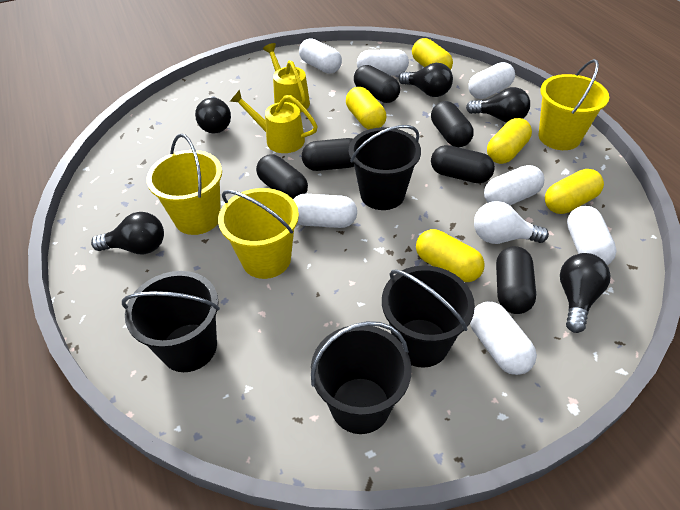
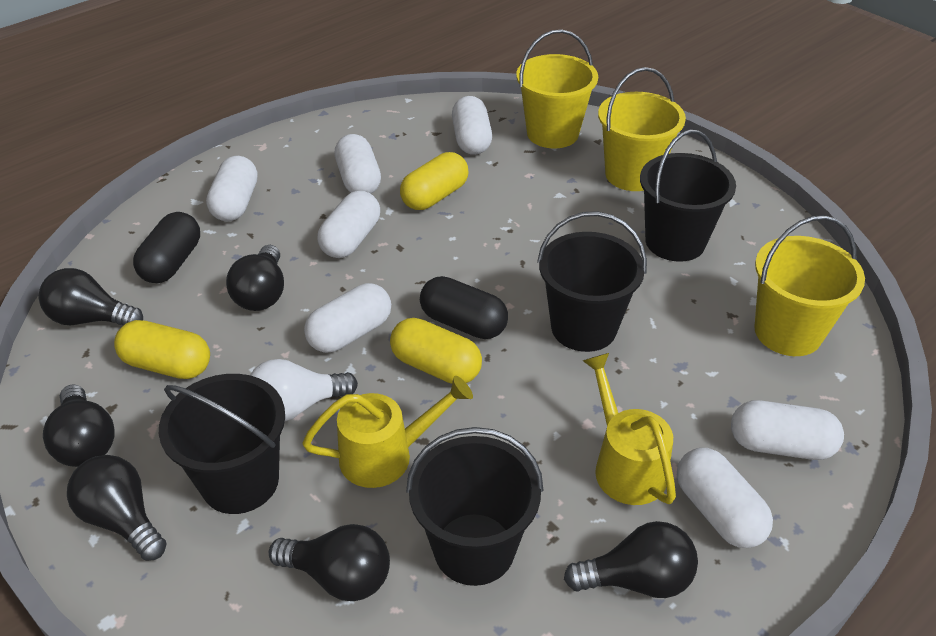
black capsule: [256,155,308,199] [302,138,354,171] [354,65,400,103] [431,101,474,147] [431,145,495,183] [496,246,536,314] = 6 -> [133,212,200,283] [420,276,508,339] = 2
black light bulb: [91,212,164,254] [195,96,231,133] [398,63,453,97] [466,87,530,123] [560,253,611,333] = 5 -> [39,268,143,326] [43,384,115,467] [67,455,167,561] [226,245,284,311] [269,524,390,601] [564,521,698,598] = 6
yellow capsule: [346,87,386,130] [412,38,453,70] [416,229,485,282] [487,118,532,164] [545,169,604,214] = 5 -> [114,320,210,379] [390,318,482,384] [400,152,469,210] = 3

